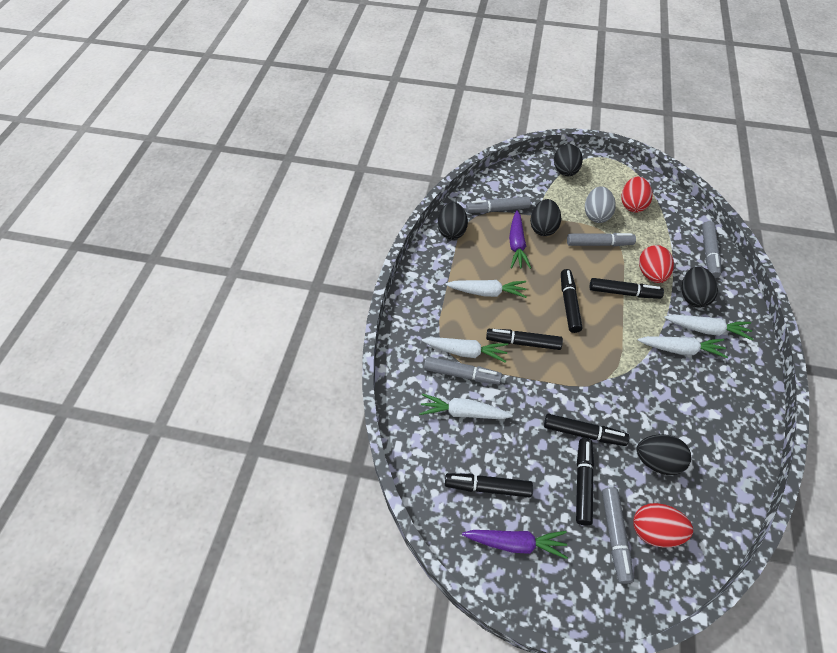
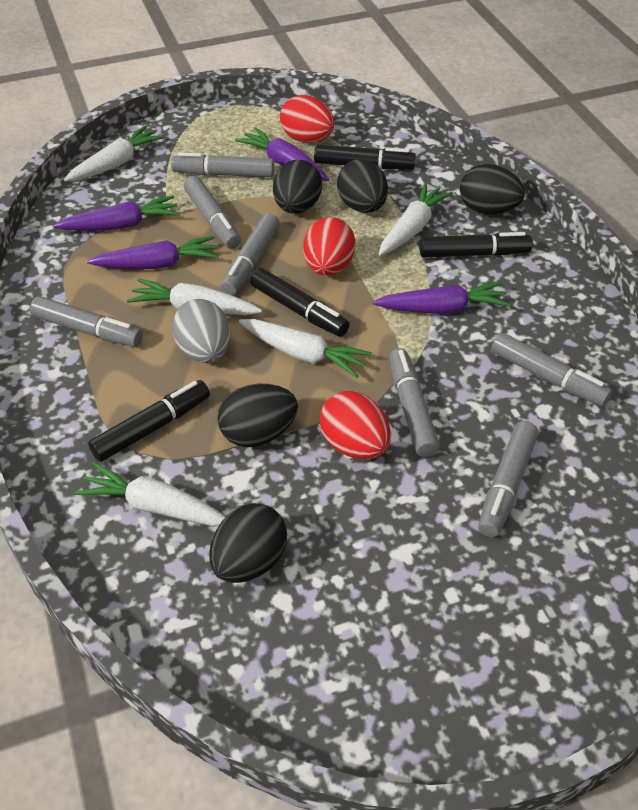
black marker: [445,473,533,497] [486,329,563,350] [544,414,629,446] [561,269,583,333] [576,438,594,525] [589,278,664,299] = 6 -> [88,380,210,462] [250,268,350,337] [314,145,416,169] [419,232,533,257] = 4
grey marker: [424,357,502,384] [466,196,531,213] [567,233,636,246] [602,487,634,584] [702,221,721,278] = 5 -> [30,296,143,347] [171,152,274,177] [184,176,241,249] [221,213,280,295] [389,348,440,457] [478,421,538,537] [491,333,612,406] = 7
purple carrot: [462,530,568,559] [509,210,531,269] = 2 -> [53,195,180,231] [87,236,218,269] [235,127,329,181] [373,282,510,314] = 4

